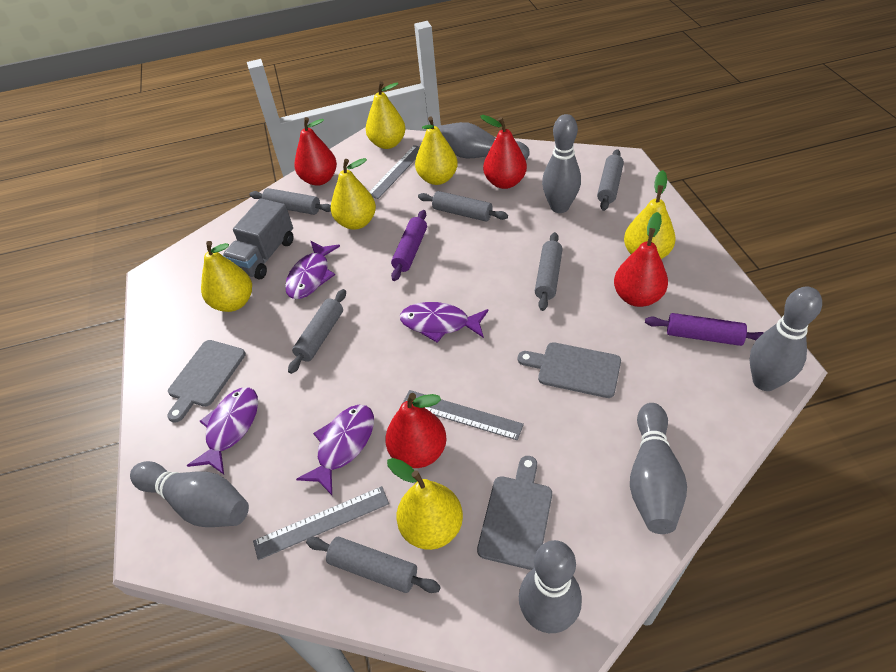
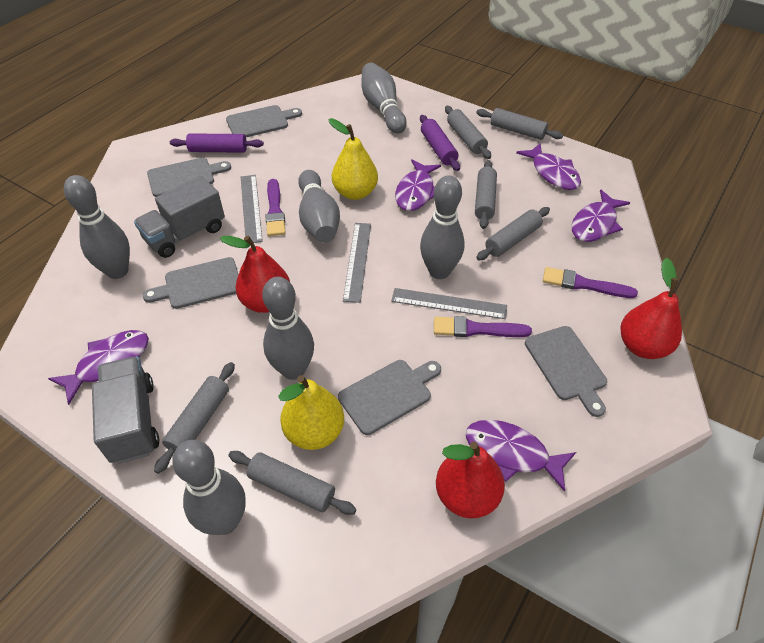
grey cutting board: [167,340,246,423] [477,456,552,570] [518,342,621,398] = 3 -> [142,257,239,309] [147,158,231,197] [226,105,302,137] [338,360,441,435] [525,326,607,417] = 5
grey truck: [222,198,293,280] = 1 -> [92,356,159,464] [134,176,225,258] = 2
purple brush: none = 0 -> [265,179,286,236] [434,316,532,337] [543,267,638,298] = 3
purple fish: [187,387,258,474] [285,241,340,299] [296,405,374,495] [400,302,489,343] = 4 -> [48,330,149,405] [395,159,441,211] [466,420,576,492] [516,143,581,190] [571,190,630,242] = 5
red pear: [294,117,337,186] [385,393,446,468] [480,115,527,189] [614,212,668,307] = 4 -> [220,235,290,313] [436,441,505,518] [620,258,682,359] = 3
yellow pear: [201,241,252,312] [331,158,376,230] [366,81,406,149] [387,458,463,550] [415,116,458,185] [624,170,676,259] = 6 -> [278,375,344,450] [328,118,378,200] = 2

